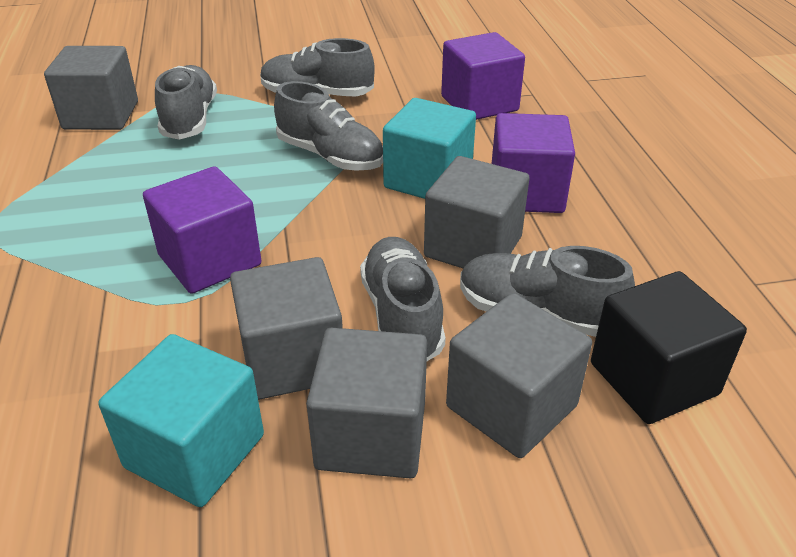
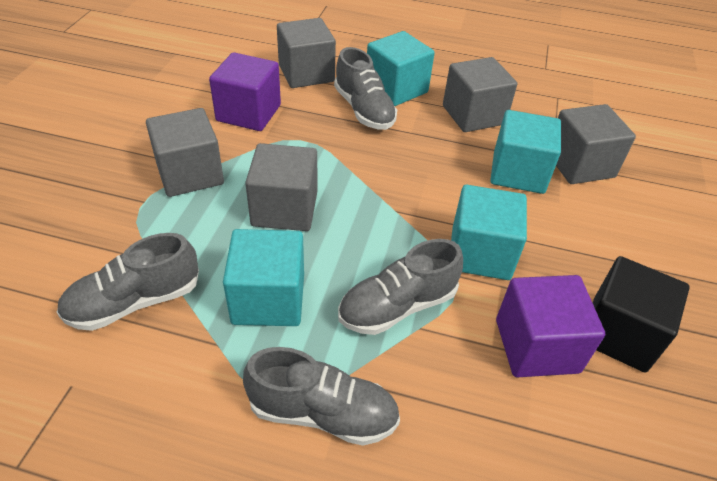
grey shoe: [155,65,217,140] [260,38,375,96] [274,81,383,171] [360,237,446,361] [460,246,635,337] = 5 -> [57,233,199,331] [243,347,400,446] [334,47,397,130] [338,239,463,335] = 4
purple cube: [143,166,262,294] [441,32,525,120] [491,113,575,213] = 3 -> [209,52,281,131] [496,275,605,377] = 2
turquoise cube: [98,334,264,507] [383,98,476,199] = 2 -> [223,229,304,326] [367,31,435,106] [451,185,527,280] [490,110,561,194] = 4

